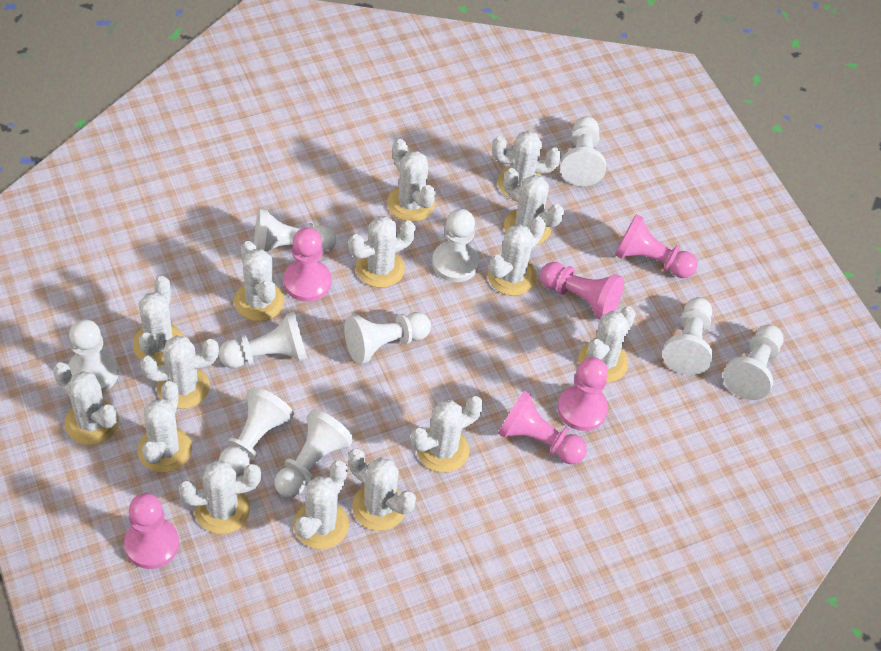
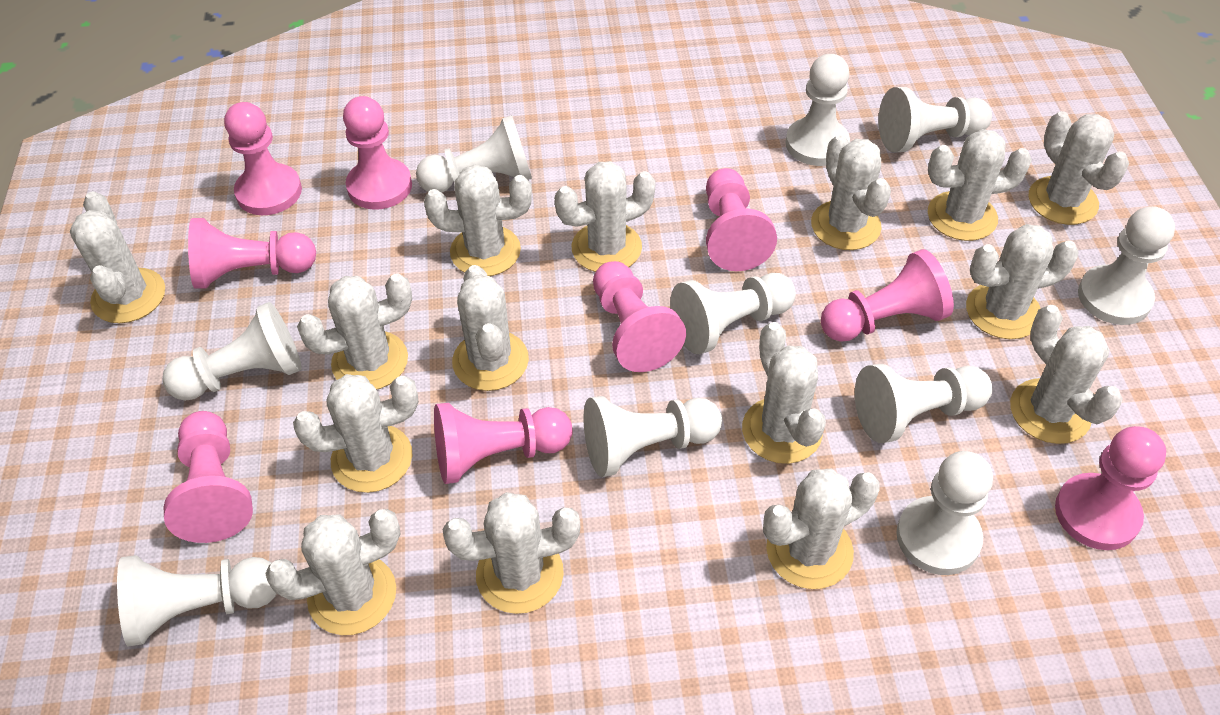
pink pawn: [124,493,179,569] [283,228,331,302] [498,390,587,464] [540,262,624,320] [558,357,608,431] [615,214,697,278] = 6 -> [164,411,253,543] [188,218,316,289] [224,102,302,215] [343,96,412,210] [434,403,572,484] [593,261,686,372] [706,168,777,271] [821,249,954,342] [1055,426,1166,550] = 9

